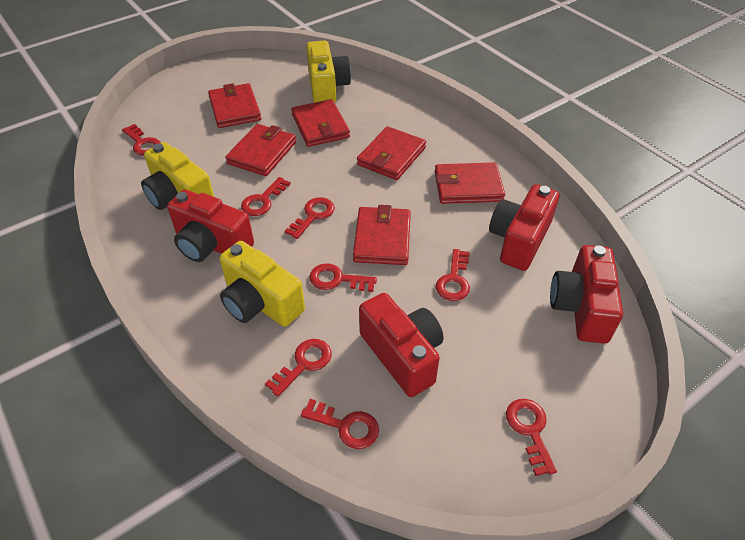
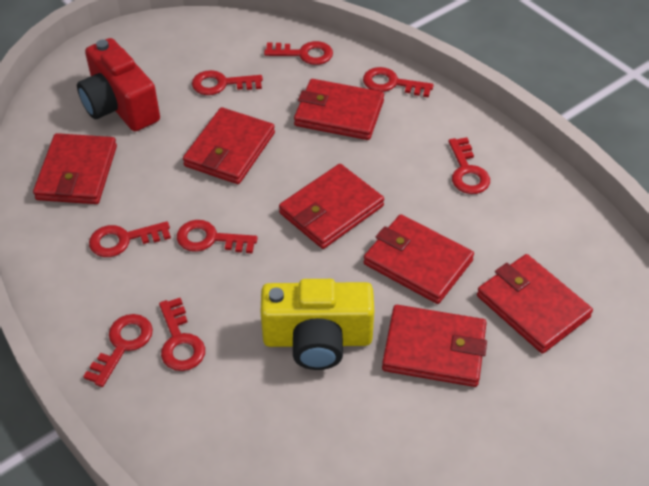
red camera: [167,190,254,262] [359,293,444,397] [489,184,559,271] [550,245,623,344] = 4 -> [77,38,160,131] = 1
red wallet: [208,83,261,128] [225,124,296,176] [291,99,350,147] [353,205,411,265] [357,126,426,180] [435,162,505,204] = 6 -> [33,133,117,204] [183,107,275,184] [279,164,384,249] [294,79,384,140] [364,214,474,304] [382,305,487,387] [477,254,593,354] = 7
yellow camera: [141,142,214,210] [219,241,305,327] [306,41,351,103] = 3 -> [261,279,374,370] = 1

